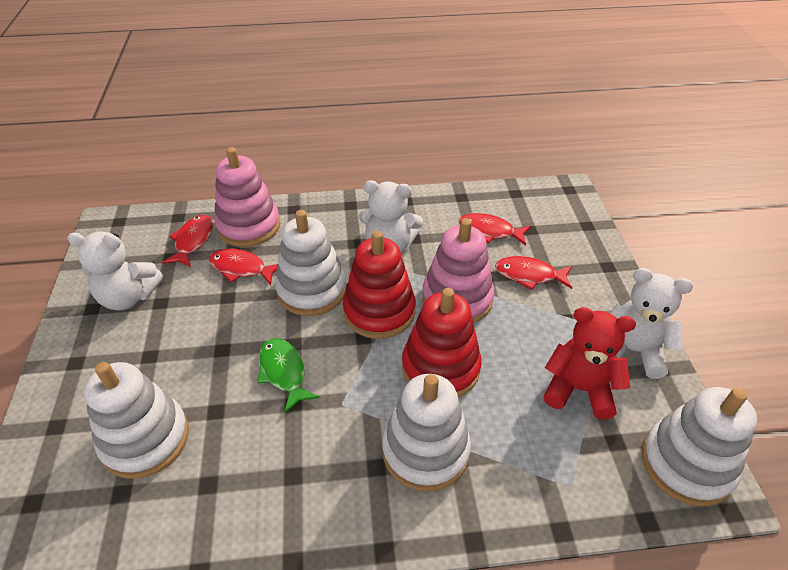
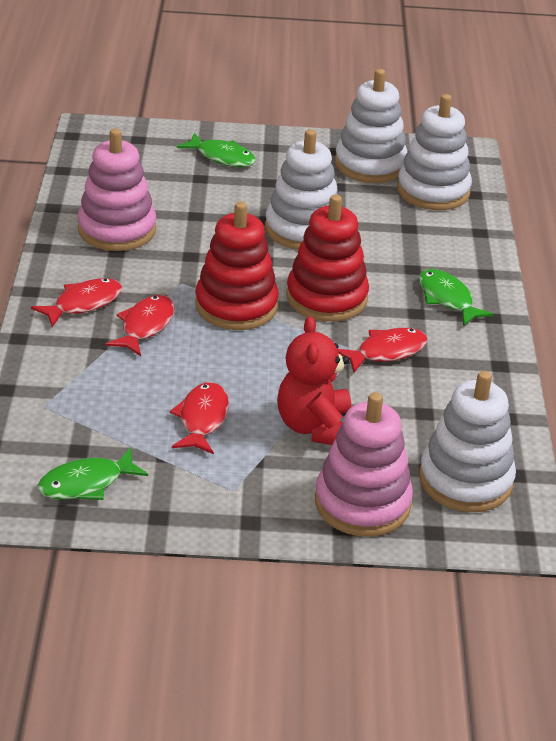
green fish: [257,338,320,413] = 1 -> [37,447,148,500] [177,133,256,167] [419,269,494,326] = 3
white teddy bear: [67,231,163,310] [359,180,423,253] [610,268,693,379] = 3 -> none = 0

